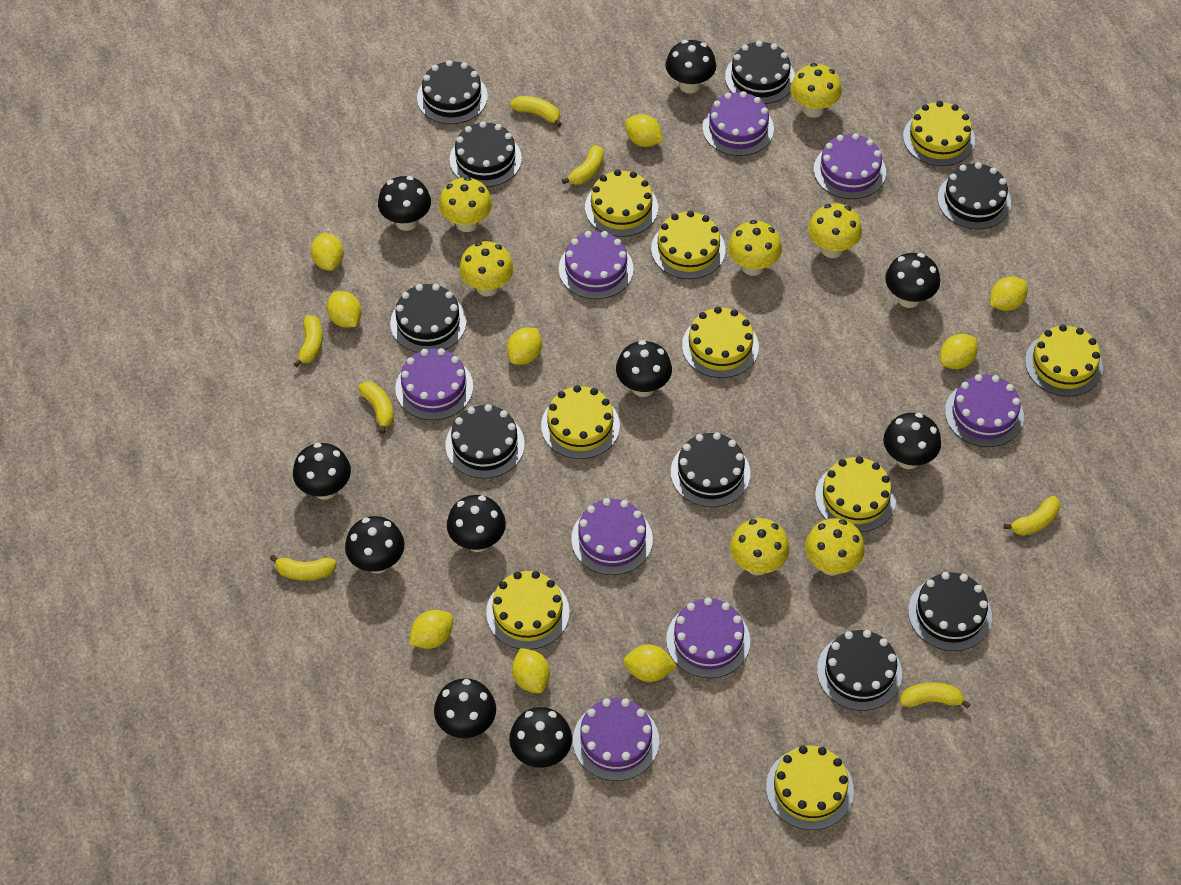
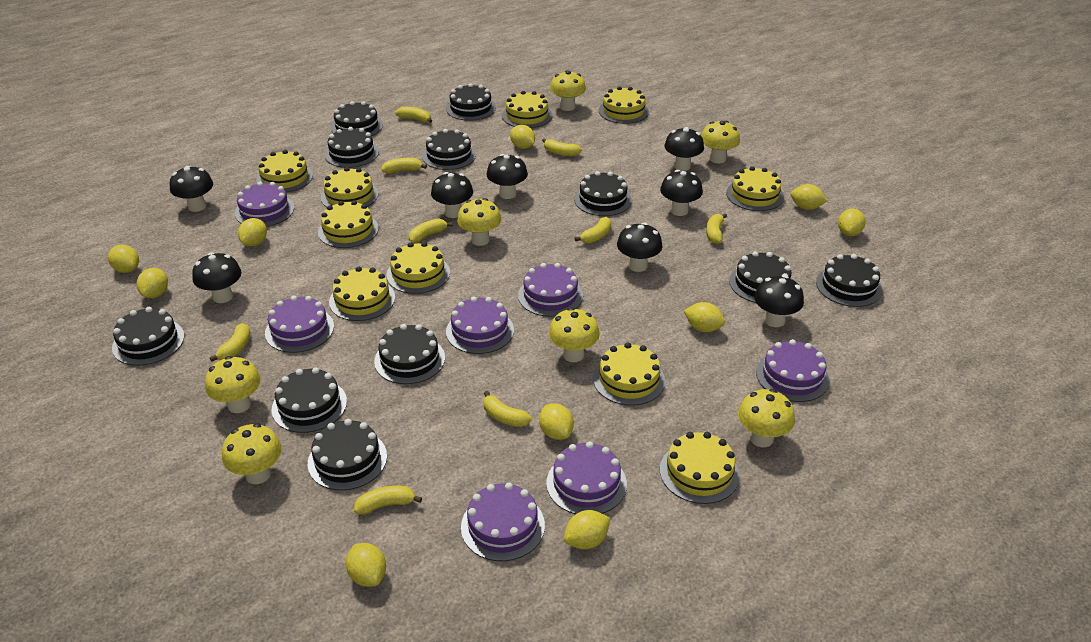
black cake: [390,284,467,353] [417,60,488,124] [446,404,525,479] [450,121,522,187] [671,432,751,507] [725,41,795,104] [817,630,902,711] [908,572,992,651] [937,162,1011,229] = 9 -> [112,307,184,366] [272,367,347,433] [308,419,387,490] [325,127,379,168] [331,101,383,136] [374,324,445,384] [422,129,476,170] [446,83,496,121] [574,171,632,216] [729,251,792,303] [816,254,882,307] = 11
black mushroom: [293,443,351,500] [345,516,404,574] [378,176,431,231] [434,678,496,738] [447,495,506,552] [509,707,572,768] [616,340,672,397] [666,40,716,93] [884,413,941,469] [885,253,940,308] = 10 -> [170,166,213,212] [192,252,242,303] [431,172,473,218] [487,154,528,199] [617,223,663,272] [660,170,703,216] [664,127,704,171] [754,275,804,328] = 8
purple cake: [395,348,473,420] [559,231,633,299] [571,498,653,575] [573,698,659,781] [666,598,750,678] [703,91,774,156] [814,133,886,199] [945,374,1024,447] = 8 -> [235,182,294,227] [265,296,334,353] [446,297,514,354] [461,482,545,561] [518,263,583,317] [546,441,627,514] [756,339,829,402] = 7
yellow banana: [270,555,337,581] [294,315,323,367] [358,382,394,434] [510,96,562,127] [562,145,604,185] [900,683,971,709] [1004,496,1060,536] = 7 -> [210,323,250,362] [354,486,422,515] [381,158,427,174] [395,107,432,123] [409,219,453,243] [483,391,531,427] [542,138,582,156] [575,217,611,243] [706,213,727,244] = 9
yellow cake: [486,571,570,650] [541,385,620,459] [585,170,658,237] [651,211,726,279] [682,307,759,378] [766,746,854,830] [815,456,896,532] [903,101,975,166] [1025,325,1103,397] = 9 -> [256,150,313,193] [318,200,379,248] [321,167,378,207] [329,266,395,321] [386,242,450,294] [502,91,552,128] [593,343,665,405] [599,86,649,124] [660,432,740,504] [726,166,784,211] = 10
yellow lemon: [311,233,344,271] [327,291,362,328] [409,610,453,649] [507,328,542,365] [512,648,550,694] [623,645,677,682] [625,114,663,147] [940,334,978,369] [990,276,1028,311] = 9 -> [108,245,139,273] [137,268,168,298] [238,218,267,246] [346,543,386,587] [510,125,535,149] [539,403,574,440] [564,510,610,549] [684,302,725,332] [791,184,827,210] [838,209,866,236] = 10

